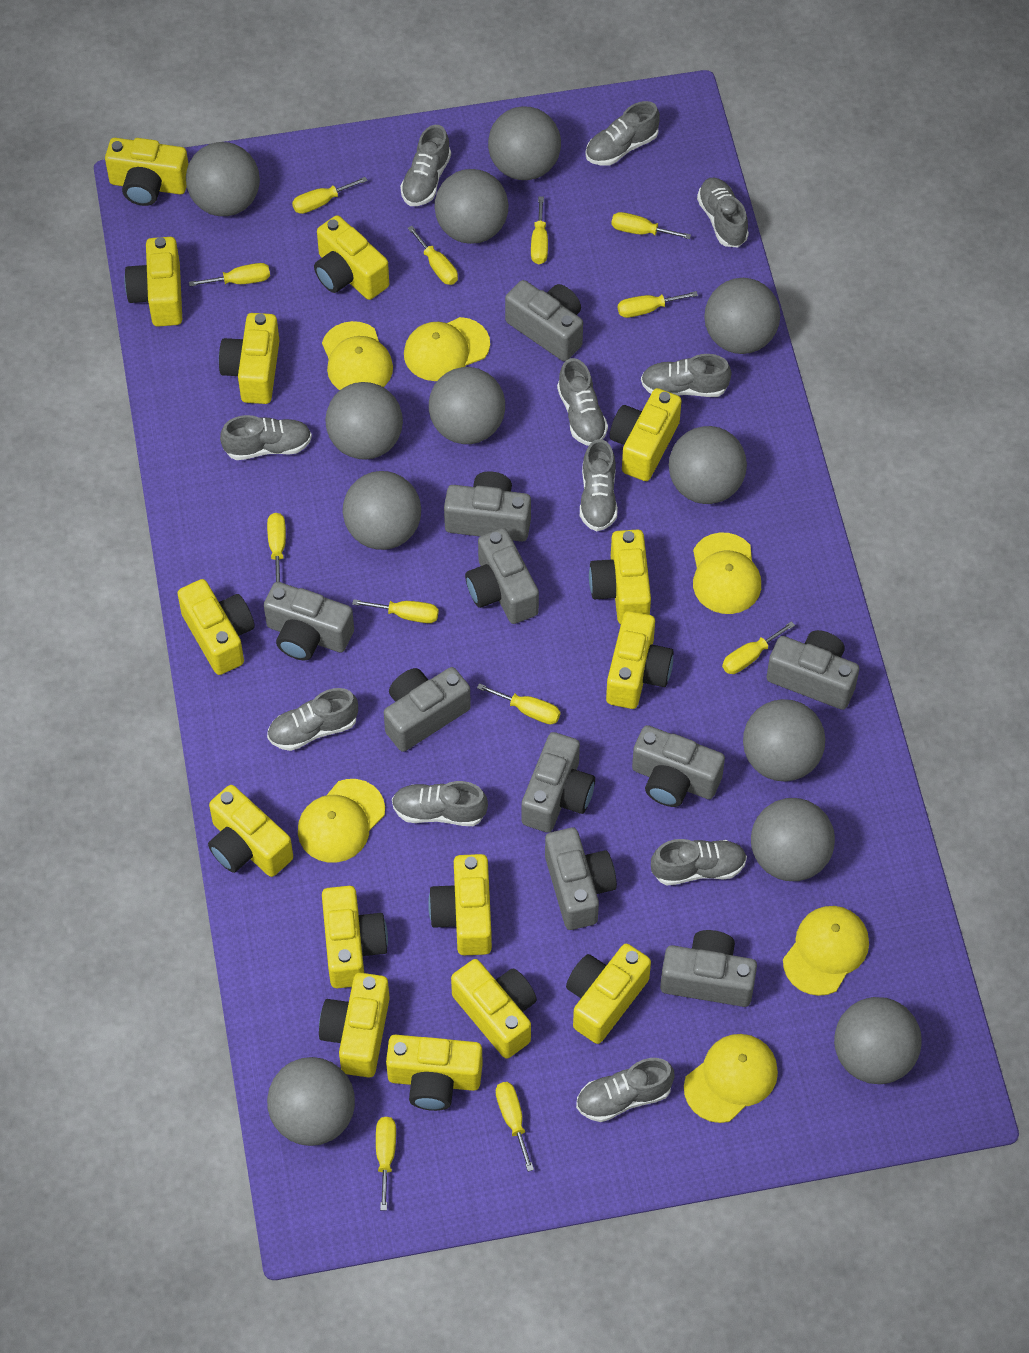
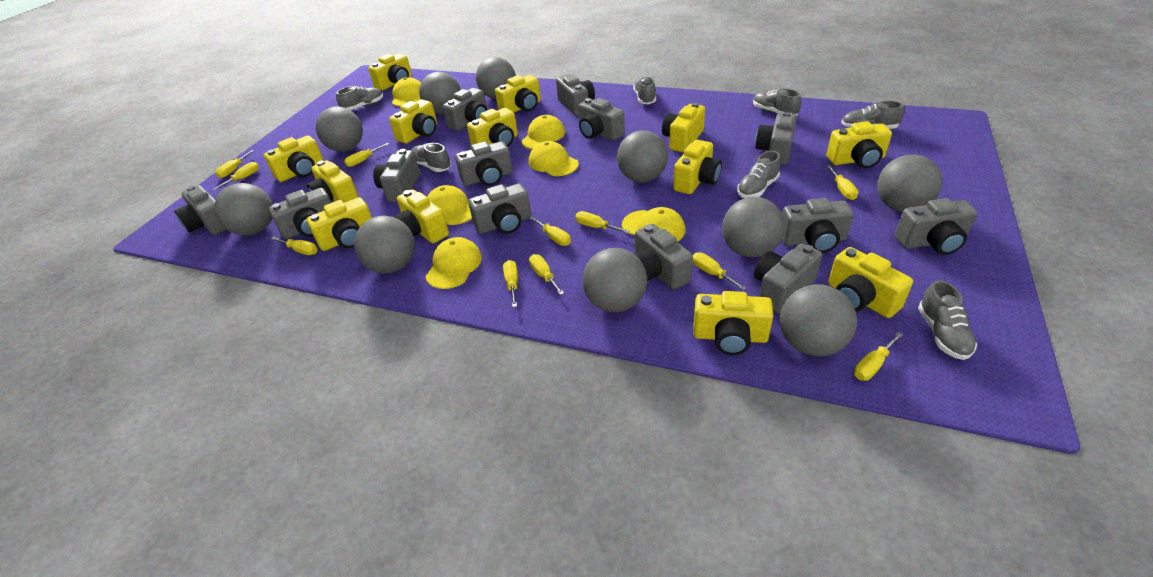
grey ball: [186,142,260,216] [267,1057,355,1146] [325,382,403,460] [343,471,421,550] [429,367,505,444] [435,169,508,244] [488,106,561,180] [669,426,747,504] [704,278,780,354] [743,699,825,781] [751,798,835,881] [834,997,922,1084] = 12 -> [214,183,273,235] [316,107,363,152] [354,216,415,274] [419,72,461,115] [476,57,516,99] [583,248,647,312] [617,130,668,182] [722,197,785,257] [780,285,857,356] [877,154,942,212] = 10
grey camera: [264,582,354,660] [384,667,471,752] [444,471,531,542] [465,528,539,624] [505,280,583,361] [522,732,595,833] [545,828,617,930] [632,725,725,807] [660,930,757,1007] [767,630,859,710] = 10 -> [174,185,227,235] [269,188,331,239] [373,149,420,202] [443,88,487,131] [455,141,512,186] [468,183,531,234] [556,74,595,116] [579,98,625,141] [635,224,693,290] [754,243,822,314] [755,112,797,165] [782,198,854,253] [895,198,977,255] = 13
grey shoe: [220,415,312,460] [267,688,358,751] [392,781,488,826] [400,125,451,206] [557,358,608,446] [576,1058,675,1122] [580,439,618,531] [585,101,660,166] [641,354,731,397] [651,839,747,885] [697,178,749,247] = 11 -> [336,86,383,110] [412,143,451,172] [633,76,656,104] [737,151,781,198] [753,88,801,115] [841,101,904,129] [918,280,977,360] = 7
yellow camera: [105,138,189,206] [124,237,182,327] [177,579,255,675] [208,785,293,877] [219,313,279,404] [314,215,389,300] [319,973,390,1078] [322,886,388,988] [386,1035,483,1111] [428,854,492,955] [451,959,537,1059] [566,944,651,1044] [589,529,651,624] [606,611,674,709] [610,388,682,481] = 15 -> [264,136,324,182] [306,197,372,251] [307,160,359,203] [368,54,412,91] [389,99,437,144] [394,189,449,243] [467,108,518,147] [495,75,541,112] [662,103,705,153] [673,140,722,194] [693,291,774,355] [827,121,892,168] [828,247,913,318] = 13
yellow screwdriver: [189,263,270,286] [267,513,286,582] [292,177,368,214] [352,599,439,623] [376,1117,396,1210] [408,226,458,285] [477,683,560,724] [496,1082,534,1172] [531,197,548,264] [611,212,691,239] [618,291,698,318] [722,621,795,674] = 12 -> [213,162,259,190] [215,150,254,178] [271,237,318,255] [344,143,389,167] [503,260,518,307] [529,216,571,246] [529,254,564,295] [575,211,630,233] [693,252,747,291] [826,165,858,200] [854,332,903,381] = 11

